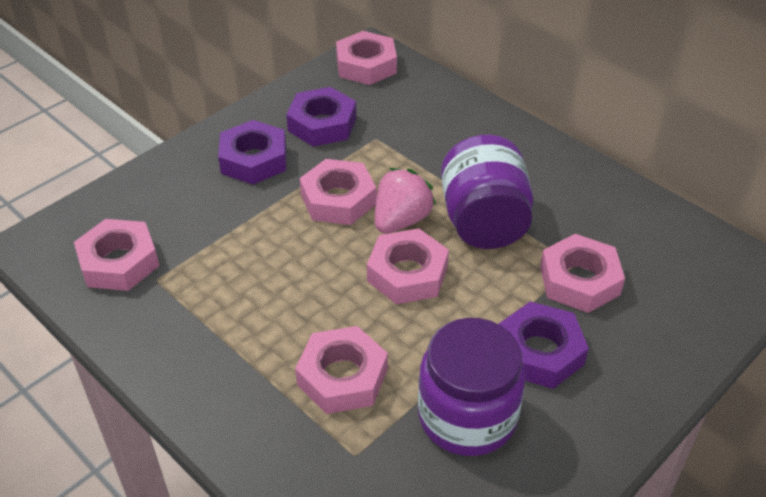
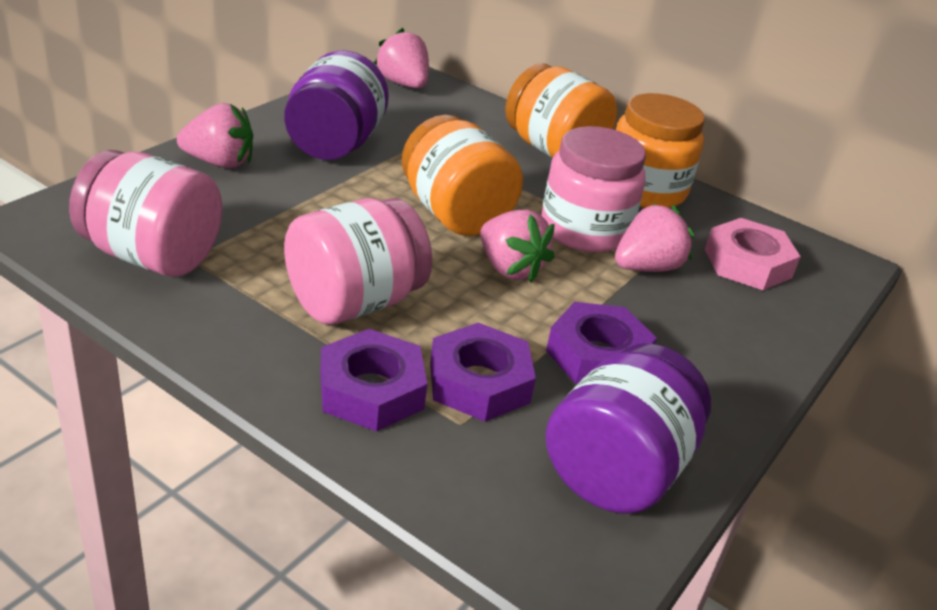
orange jar: none = 0 -> [402,115,523,236] [505,63,617,158] [616,93,705,208] = 3
pink jar: none = 0 -> [69,150,222,277] [284,198,432,325] [541,126,646,252] = 3
pink nut: [74,219,159,291] [295,326,388,414] [300,159,377,225] [336,31,397,85] [367,228,449,304] [540,234,625,313] = 6 -> [705,218,801,290] = 1
pink strawberry: [375,168,436,234] = 1 -> [177,103,253,168] [374,28,429,88] [480,209,555,282] [615,204,694,272] = 4

